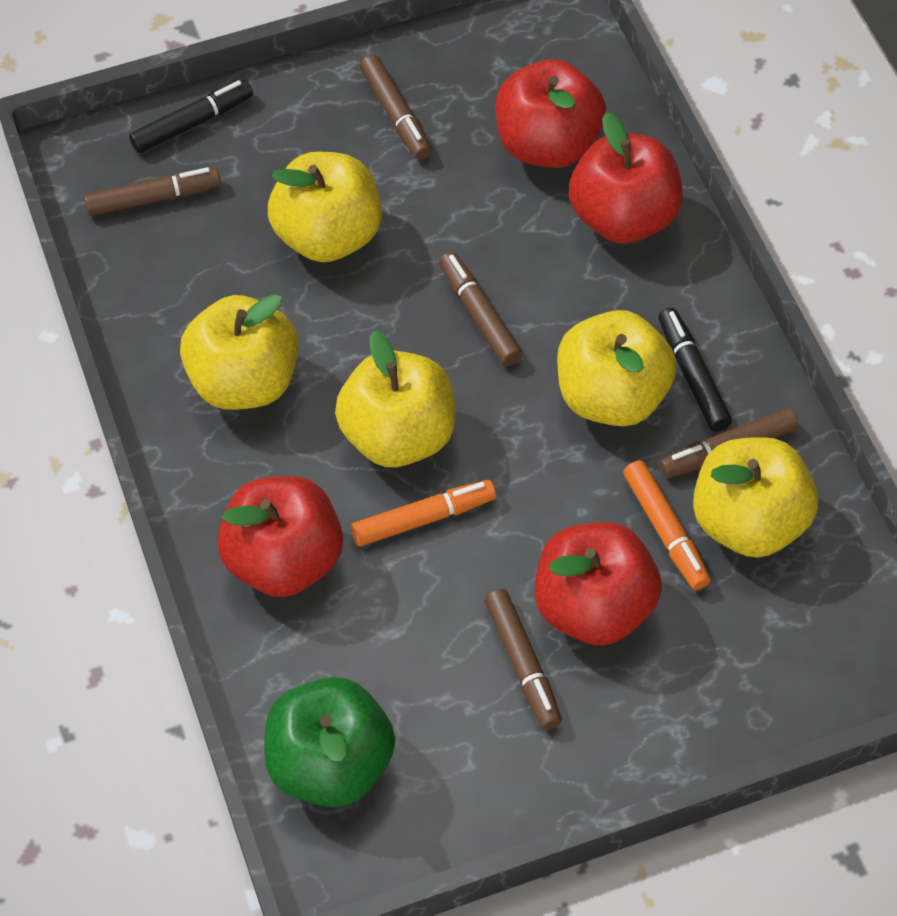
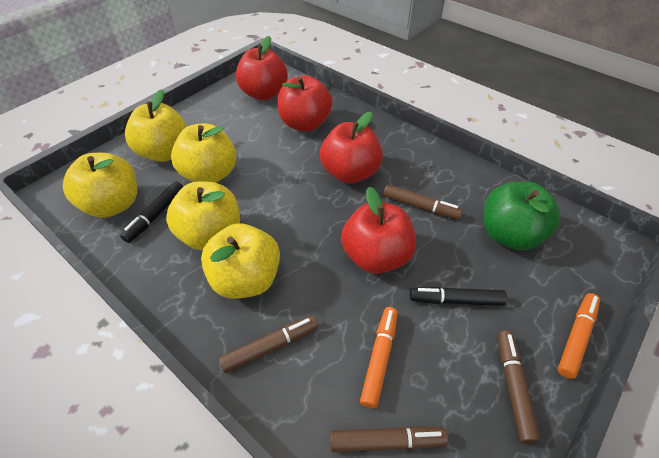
brown marker: [84,167,221,216] [360,55,432,160] [439,252,522,366] [485,589,562,730] [659,408,798,478] = 5 -> [219,316,318,373] [330,426,448,452] [383,184,463,219] [498,331,541,444] = 4

